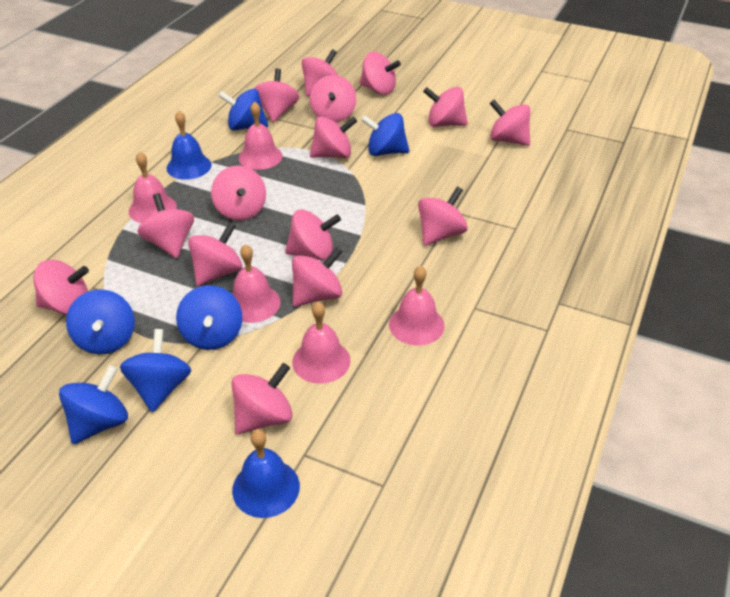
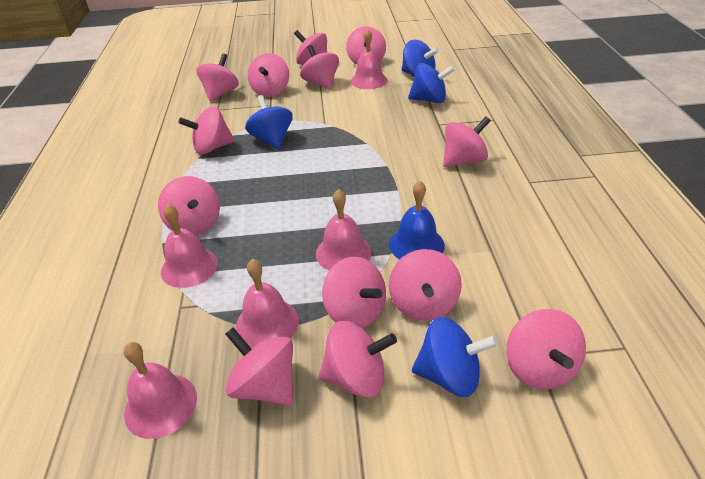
blue bell: [167,111,211,180] [232,429,300,518] = 2 -> [389,181,445,259] = 1
blue spinning top: [59,365,128,444] [66,289,135,354] [120,329,191,412] [176,285,242,350] [219,89,268,130] [361,113,409,156] = 6 -> [245,95,293,150] [402,40,439,77] [408,63,455,103] [412,317,498,397] = 4
pink spinning top: [33,260,89,315] [138,193,194,258] [188,222,242,286] [211,165,266,221] [232,363,293,434] [254,68,299,122] [285,210,341,261] [292,247,342,307] [302,49,338,96] [310,75,356,123] [310,117,357,158] [360,52,401,95] [418,187,468,246] [423,87,468,127] [489,100,530,146] = 15 -> [158,176,220,235] [179,106,235,154] [197,53,239,102] [225,327,293,406] [248,53,289,97] [294,30,327,65] [300,45,339,90] [318,321,397,398] [322,257,386,328] [346,26,386,65] [389,249,462,321] [443,117,491,167] [506,309,586,389] = 13

